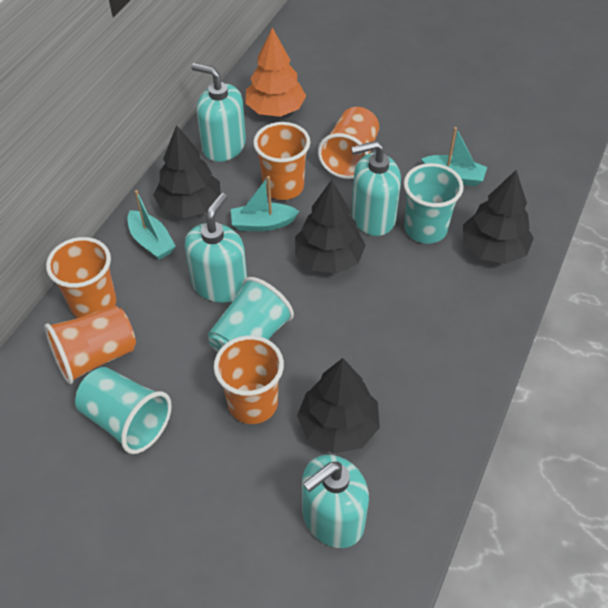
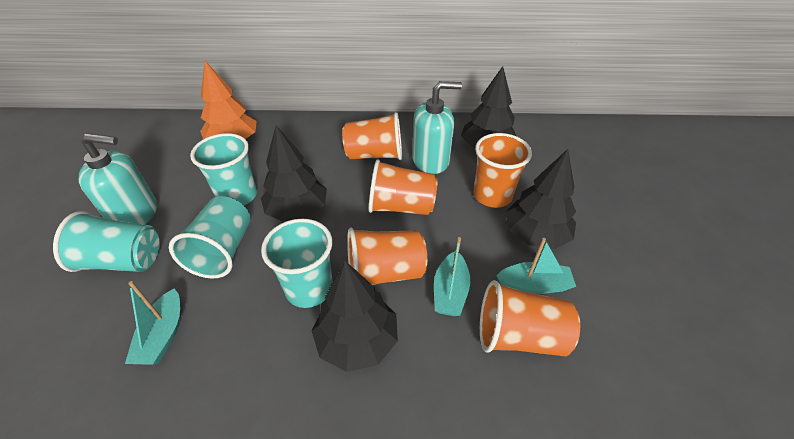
turquoise cup: [75,367,172,454] [208,277,294,353] [404,163,464,244] = 3 -> [53,211,159,272] [169,196,251,278] [190,133,257,205] [261,219,333,308] = 4
turquoise soap dispenser: [185,193,247,303] [192,63,246,162] [302,455,369,548] [351,141,401,236] = 4 -> [79,133,157,225] [412,81,462,174] = 2

